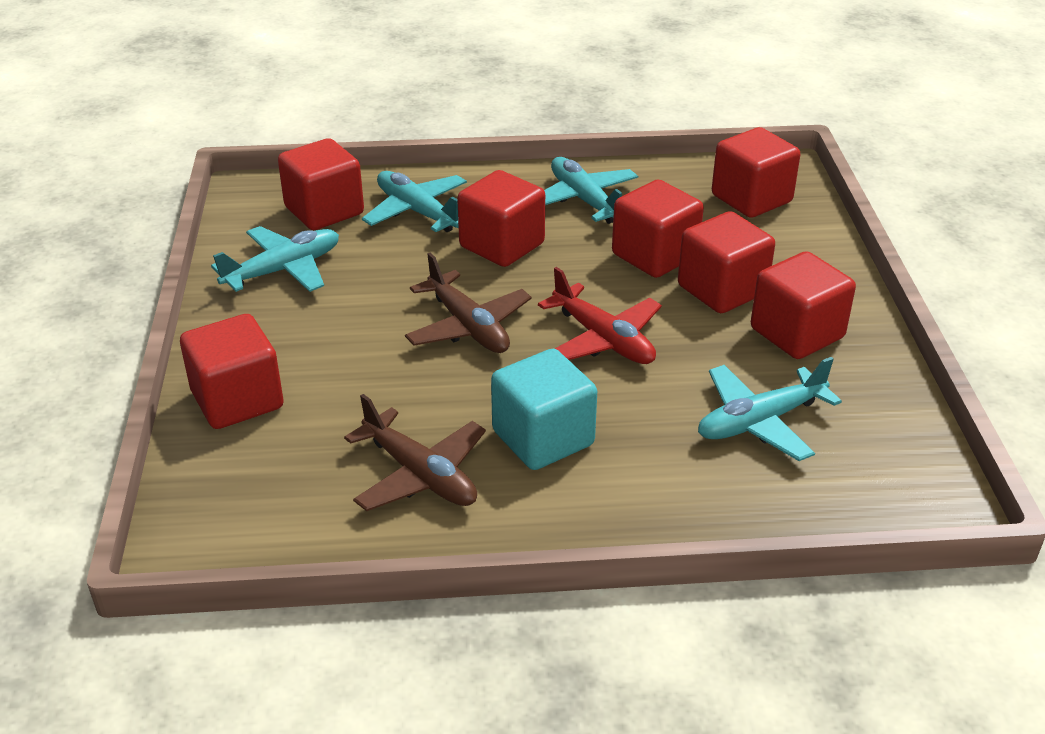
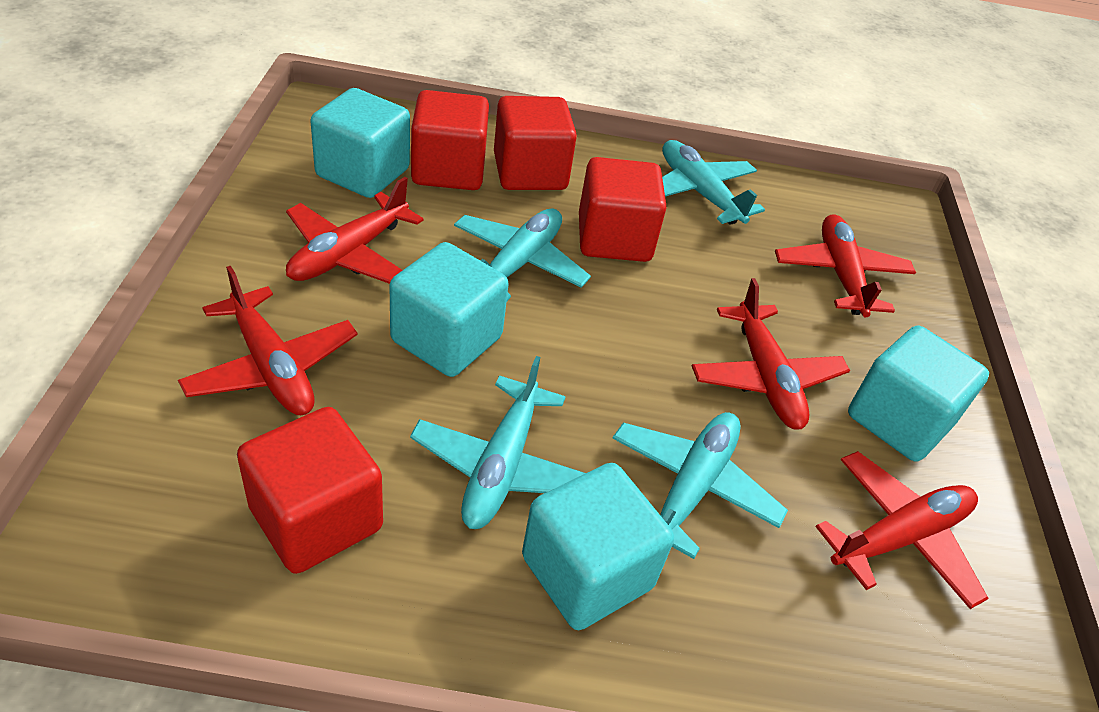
brown plane: [344,394,486,511] [405,253,532,353] = 2 -> none = 0
red cube: [180,314,284,429] [278,138,364,230] [457,170,545,267] [612,180,704,278] [678,211,775,313] [712,127,800,218] [751,251,856,359] = 7 -> [237,407,383,574] [411,90,489,190] [494,96,577,190] [579,157,666,262] = 4
red plane: [538,267,662,364] = 1 -> [178,266,358,415] [286,177,424,284] [692,278,850,430] [775,214,916,317] [815,451,989,609] = 5
turquoise cube: [491,349,597,470] = 1 -> [310,88,410,198] [390,242,508,377] [522,463,674,630] [848,326,989,461] = 4

